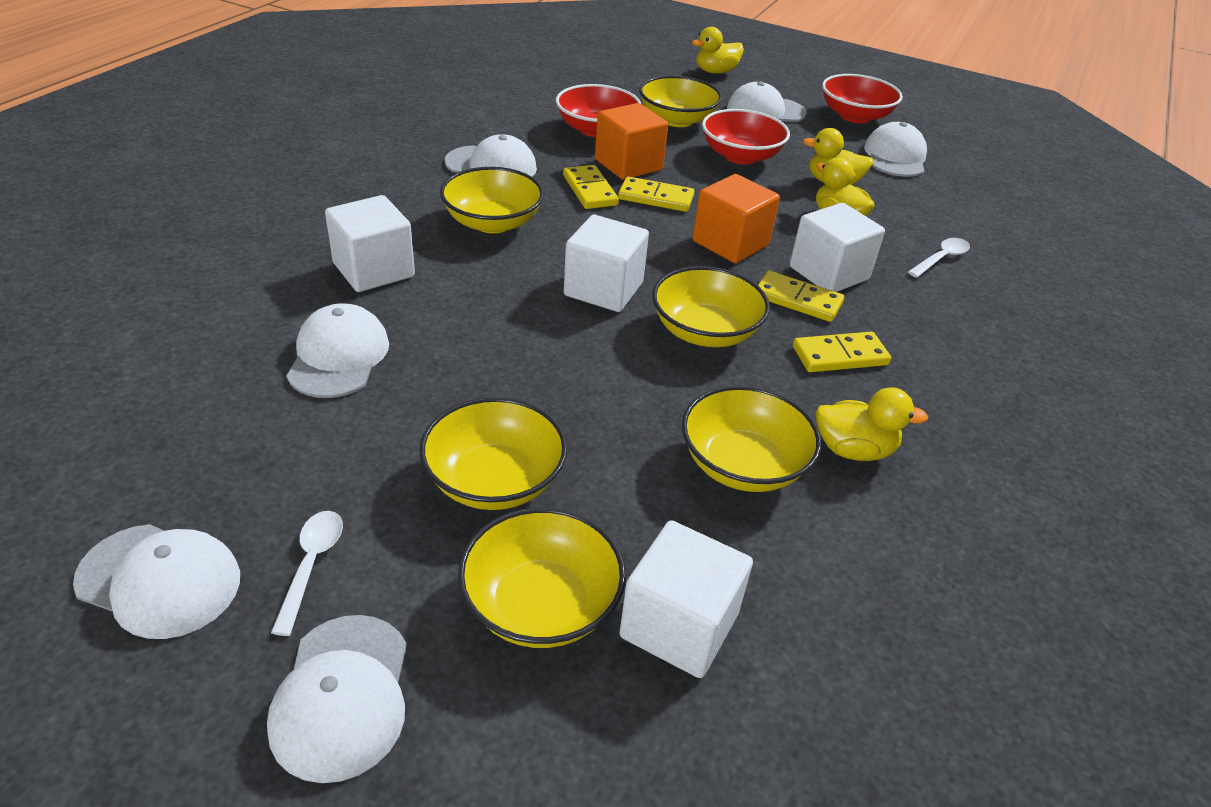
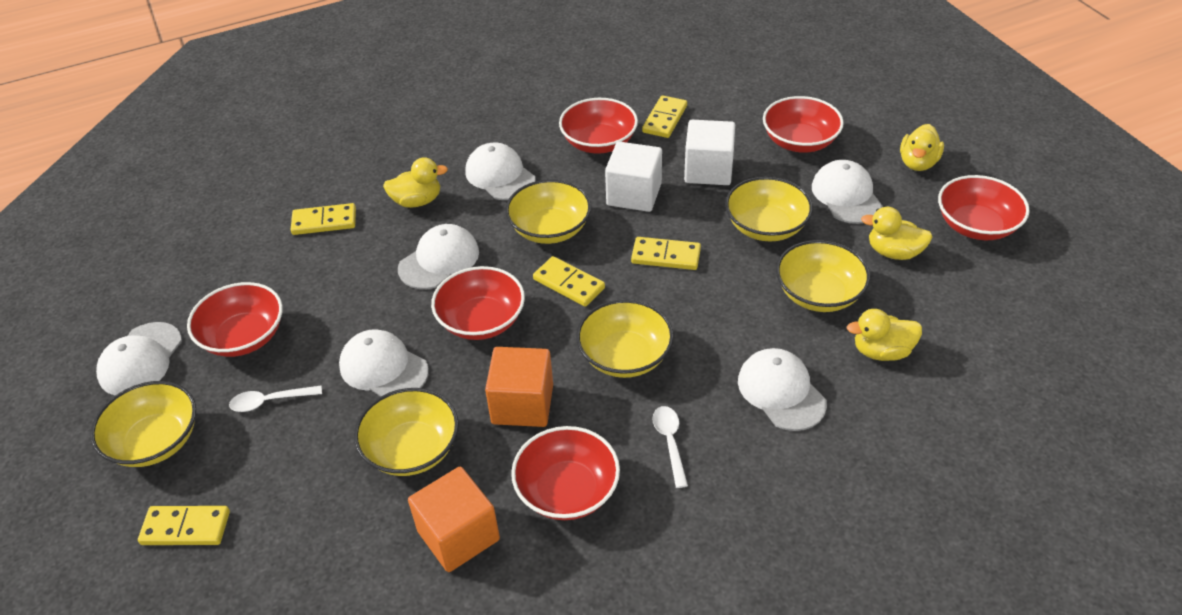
red bowl: [556,84,641,138] [702,109,790,164] [822,74,903,123] = 3 -> [187,282,283,357] [431,266,525,340] [511,426,620,520] [559,98,638,154] [763,96,844,153] [938,175,1030,240] = 6
white cube: [325,195,415,292] [564,215,649,312] [619,520,753,678] [790,203,885,292] = 4 -> [605,142,662,212] [684,120,735,185] = 2
yellow domino: [563,165,619,209] [618,176,695,212] [758,271,844,322] [793,332,891,372] = 4 -> [138,506,230,545] [291,203,356,235] [533,256,605,307] [631,237,701,270] [642,95,687,138] = 5

